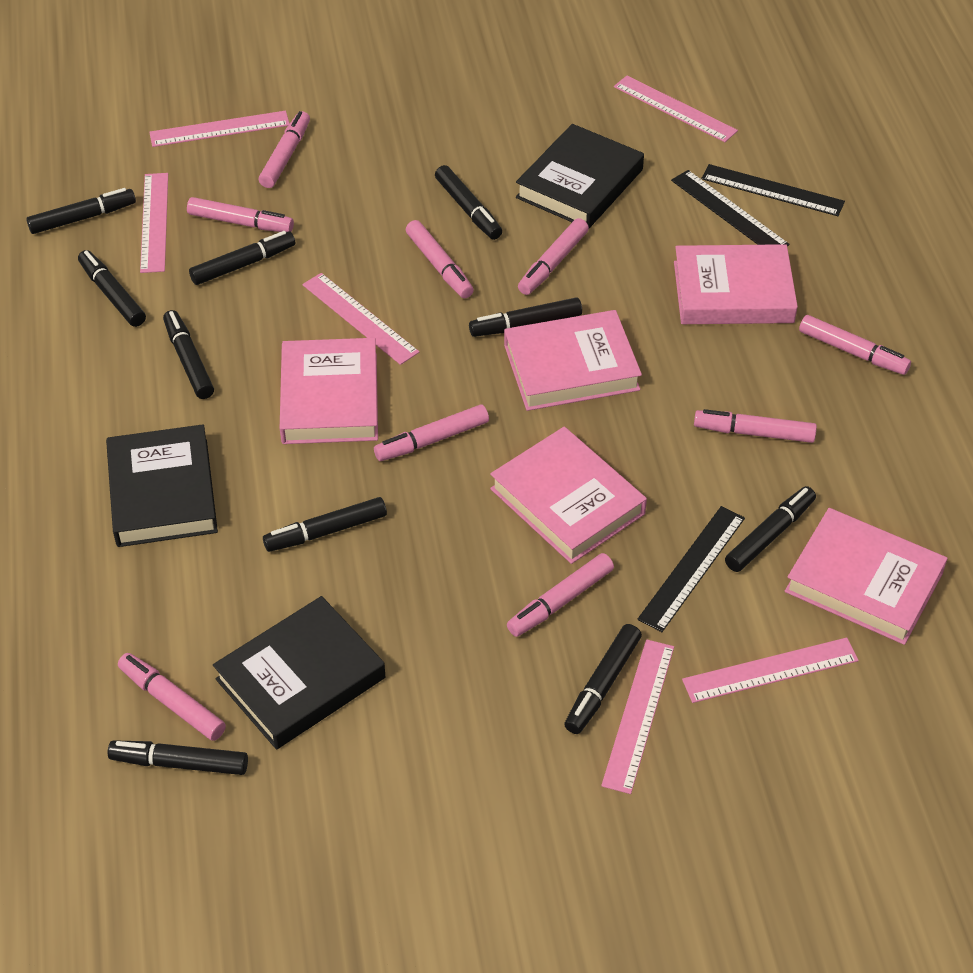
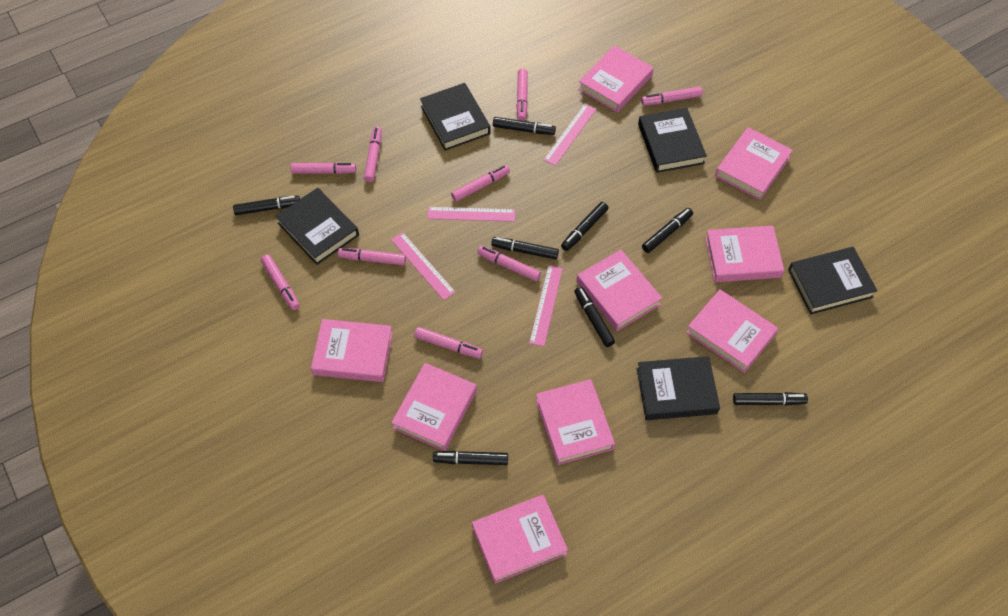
black book: [106,424,218,547] [213,596,385,749] [516,124,644,228] = 3 -> [275,188,359,265] [420,83,491,151] [637,356,720,420] [638,108,707,173] [788,247,877,314] = 5
black marker: [26,188,136,234] [78,250,146,327] [108,740,248,775] [163,310,214,399] [189,231,295,285] [263,497,387,552] [435,165,502,240] [469,297,582,337] [564,624,642,734] [725,486,816,572] = 10 -> [233,196,300,215] [433,451,508,465] [491,237,559,259] [493,117,556,135] [561,202,608,251] [574,287,615,347] [642,208,693,253] [733,392,808,405] = 8
black ruler: [637,506,745,632] [671,170,789,246] [701,164,845,216] = 3 -> none = 0
pink book: [280,338,378,444] [490,427,647,564] [504,310,642,411] [674,244,798,324] [785,508,948,645] = 5 -> [311,319,393,382] [391,363,477,451] [472,495,568,584] [536,379,615,465] [576,250,662,331] [578,45,654,113] [686,289,778,373] [705,226,784,282] [715,127,793,200] = 9
pink ruler: [140,173,168,273] [149,111,290,147] [302,273,419,365] [601,639,674,794] [614,76,738,142] [682,638,859,703] = 6 -> [391,232,456,300] [427,207,515,222] [529,266,563,346] [544,104,596,166] = 4

